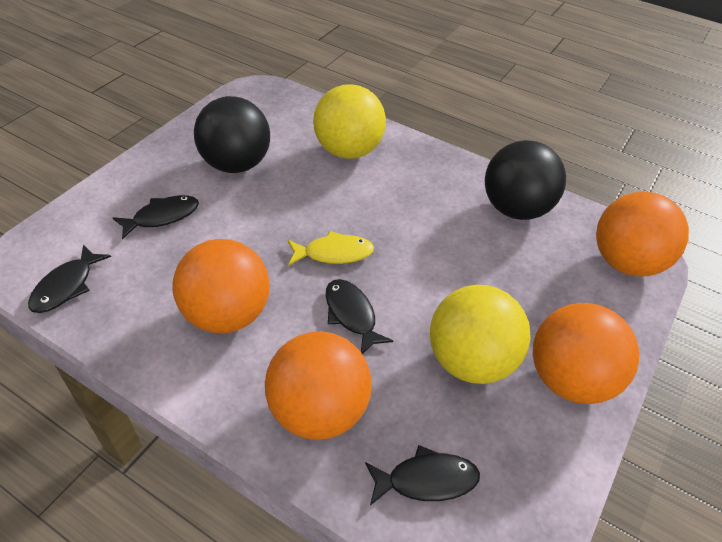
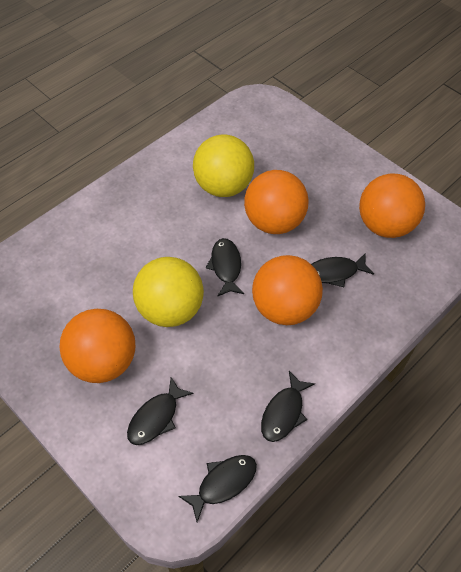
black ball: [194,96,270,173] [485,140,566,220] = 2 -> none = 0
black fish: [28,244,111,313] [113,195,199,240] [326,279,393,354] [365,445,480,506] = 4 -> [127,377,194,445] [178,455,257,522] [206,238,244,297] [261,371,315,442] [311,253,374,287] = 5
yellow fish: [288,231,374,265] = 1 -> none = 0

